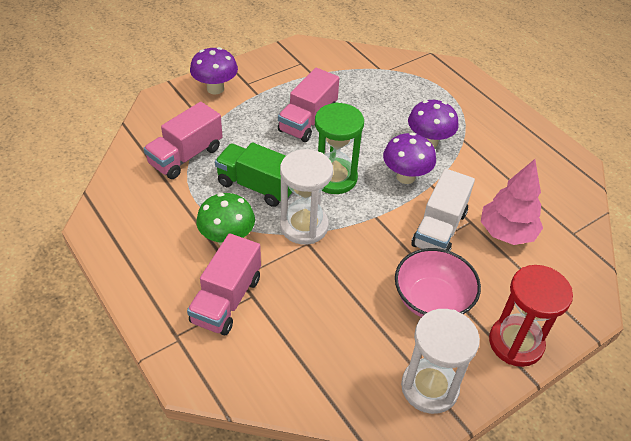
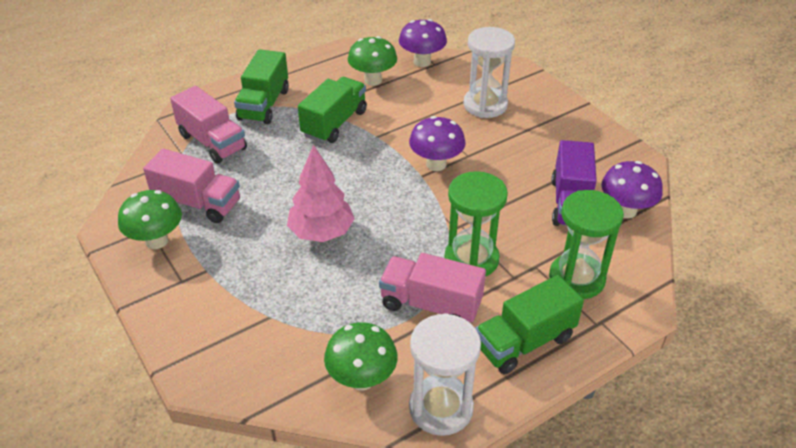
green hourglass: [315,102,364,194] = 1 -> [445,171,508,277] [549,190,624,299] = 2
green mushroom: [196,193,255,246] = 1 -> [118,190,182,249] [324,322,398,390] [348,36,397,86] = 3
green truck: [215,142,293,207] = 1 -> [234,49,289,124] [298,77,367,143] [476,275,584,374] = 3
pink bowl: [395,248,481,317] = 1 -> none = 0
purple truck: none = 0 -> [552,140,597,226] = 1
red hourglass: [489,265,573,367] = 1 -> none = 0
white truck: [411,169,475,251] = 1 -> none = 0

